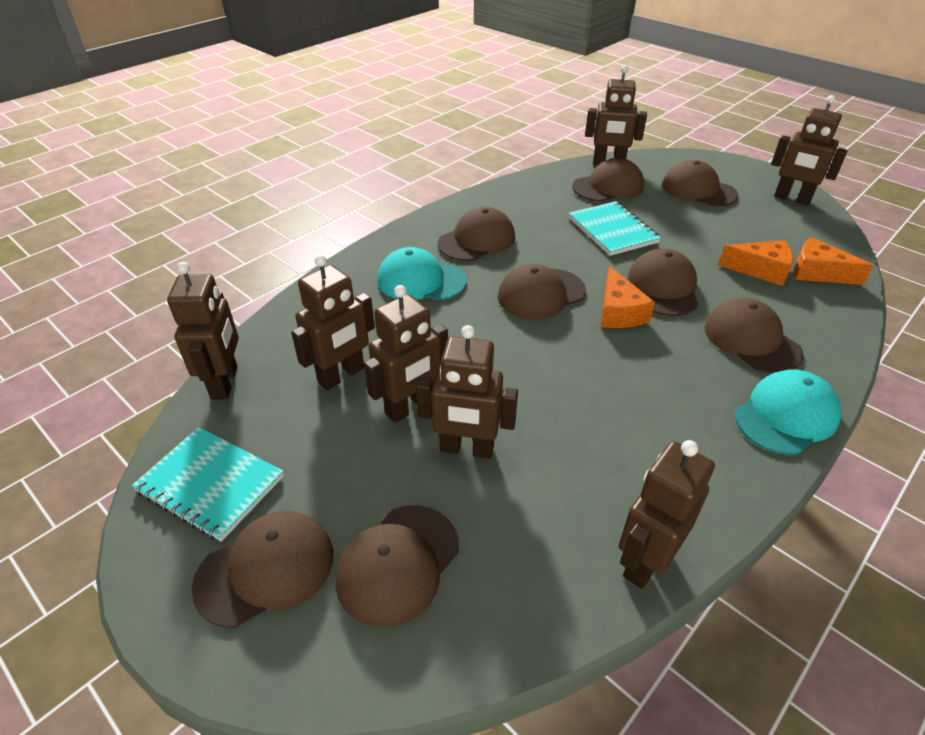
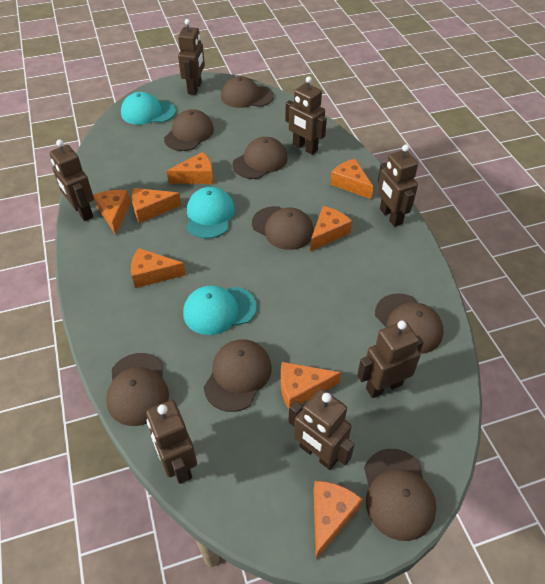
orange cheese: [601,266,655,328] [718,240,793,286] [794,237,874,285] = 3 -> [93,190,131,235] [131,248,186,288] [132,188,181,223] [167,152,213,184] [281,362,341,409] [310,206,352,251] [314,481,363,559] [330,159,373,199] = 8
turquoise cap: [377,247,467,300] [735,369,841,455] = 2 -> [121,92,176,125] [183,285,257,335] [186,187,235,239] = 3
turquoise notebook: [132,427,284,542] [569,201,661,256] = 2 -> none = 0

